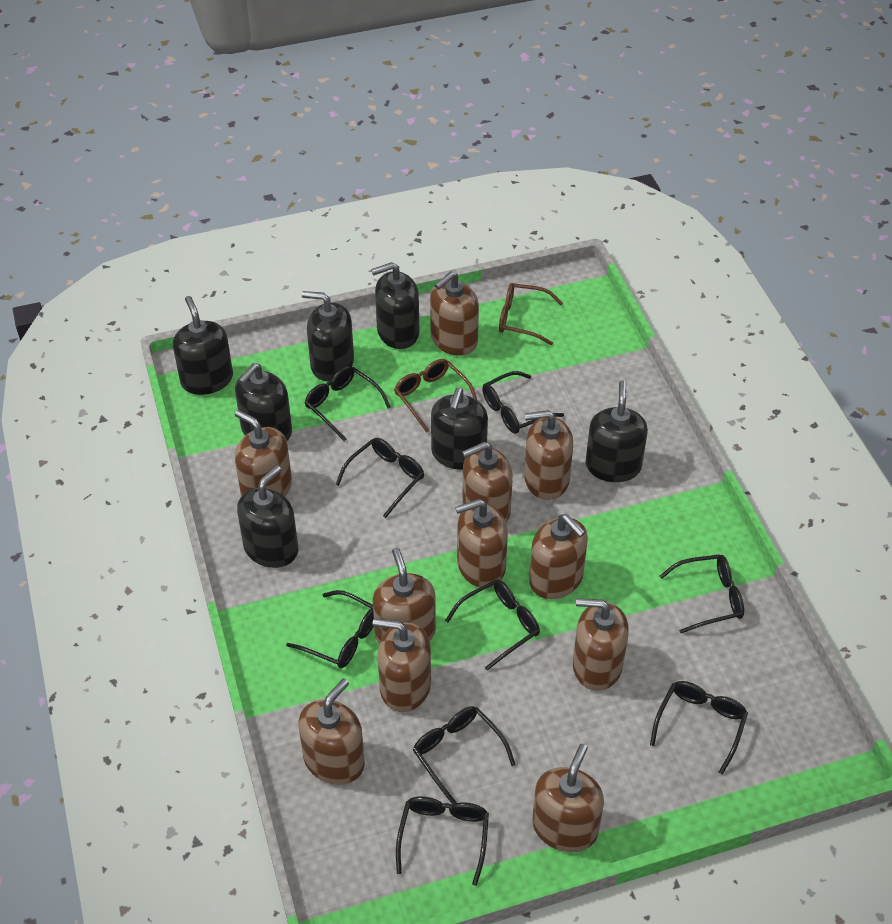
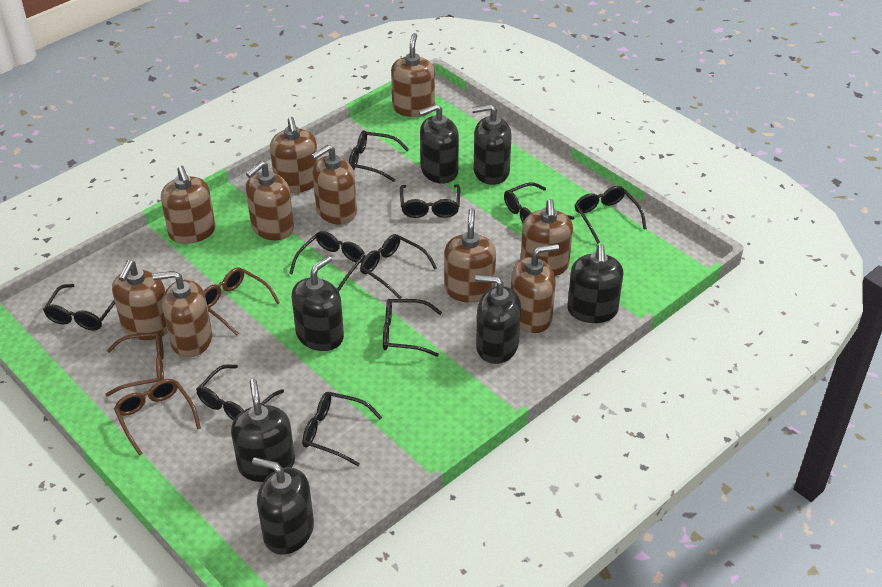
black glasses: [286,590,374,668] [305,366,391,441] [336,438,424,518] [396,796,489,886] [413,706,516,805] [445,580,540,671] [482,371,564,434] [650,681,748,775] [660,554,744,633] = 9 -> [43,284,115,331] [196,364,284,421] [289,231,366,292] [302,392,382,466] [349,130,409,182] [360,234,437,299] [383,299,442,357] [400,184,460,218] [504,182,574,223] [575,186,647,244] = 10
brown glasses: [394,359,477,433] [499,283,563,345] = 2 -> [105,332,164,397] [114,379,201,456] [204,267,280,336] = 3
brown soap dispenser: [235,410,292,497] [298,678,365,785] [372,548,436,644] [373,618,431,712] [430,271,479,356] [455,499,508,587] [462,442,513,522] [524,410,573,500] [529,514,588,599] [532,744,604,852] [573,598,629,691] = 11 -> [112,260,168,340] [152,271,212,357] [161,166,215,244] [246,161,294,240] [270,117,318,193] [311,145,357,224] [391,33,435,117] [444,208,496,303] [511,244,559,333] [520,199,573,276] = 10

